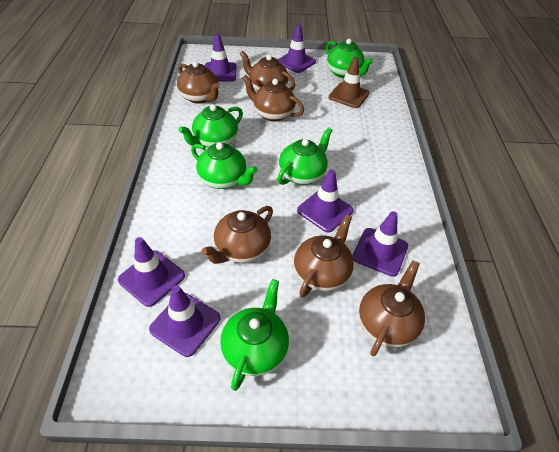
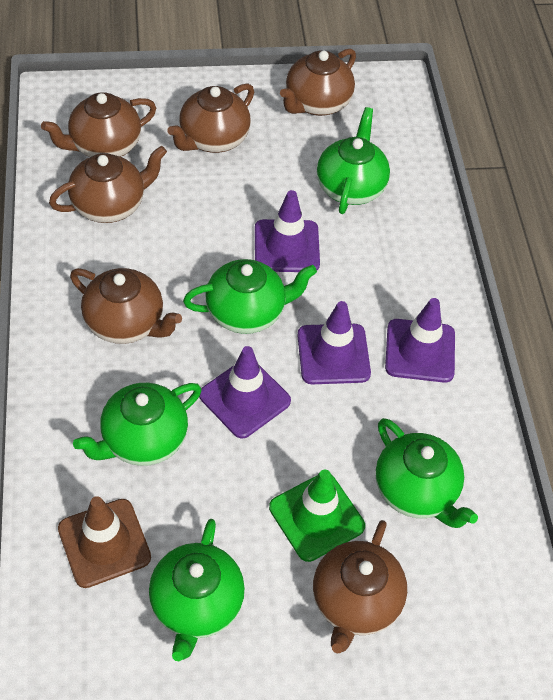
green traffic cone: none = 0 -> [269,470,365,562] = 1
purple traffic cone: [118,237,185,307] [149,285,221,357] [205,33,237,81] [277,24,316,73] [297,169,353,233] [353,211,408,277] = 6 -> [199,346,291,439] [255,190,320,272] [297,301,371,384] [385,298,455,383] = 4

